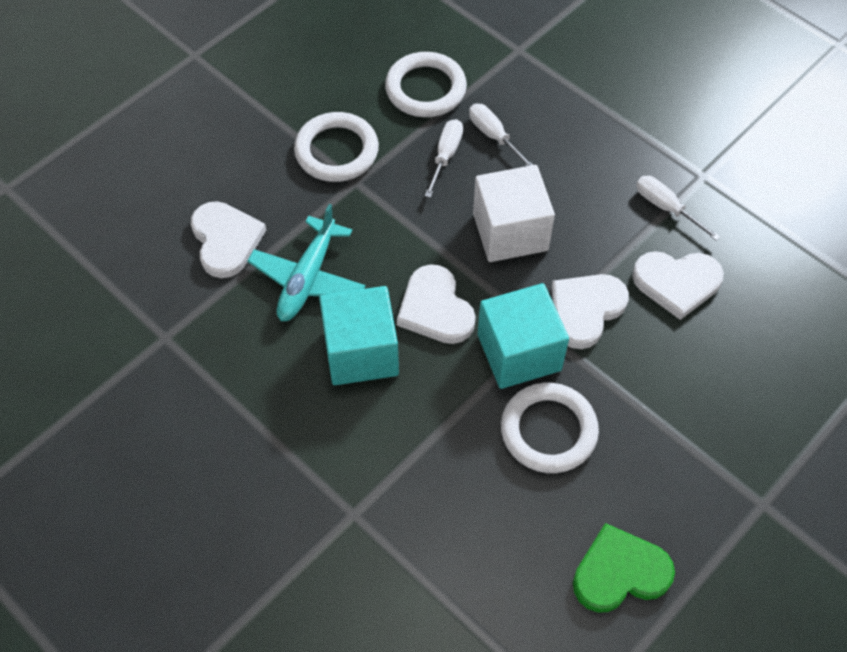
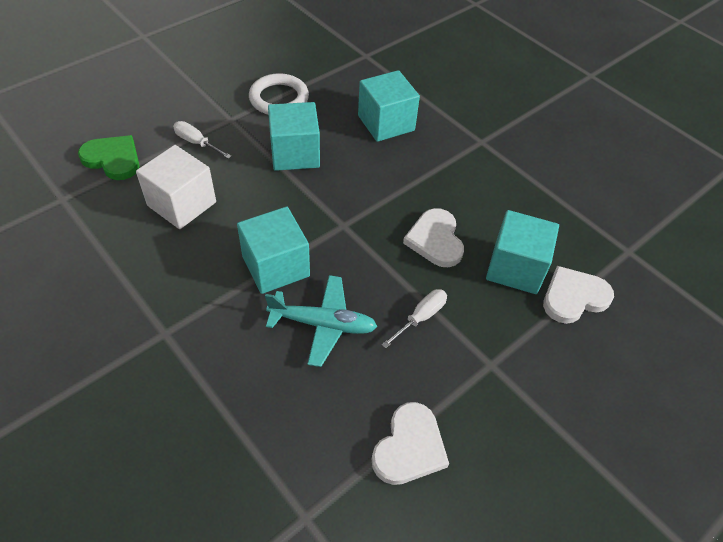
turquoise cube: [319,286,399,385] [478,283,569,389] = 2 -> [237,207,310,294] [268,102,320,171] [358,70,420,142] [486,210,559,294] = 4
white heart: [191,201,266,278] [397,264,476,344] [551,274,629,349] [632,251,724,320] = 4 -> [371,402,449,485] [403,208,464,267] [543,266,614,324] = 3
white ring: [294,112,379,182] [385,52,467,117] [501,383,599,473] = 3 -> [249,73,309,115] = 1
white screwdriver: [425,119,463,198] [469,104,533,166] [636,176,720,241] = 3 -> [173,121,231,159] [382,289,447,349] = 2

